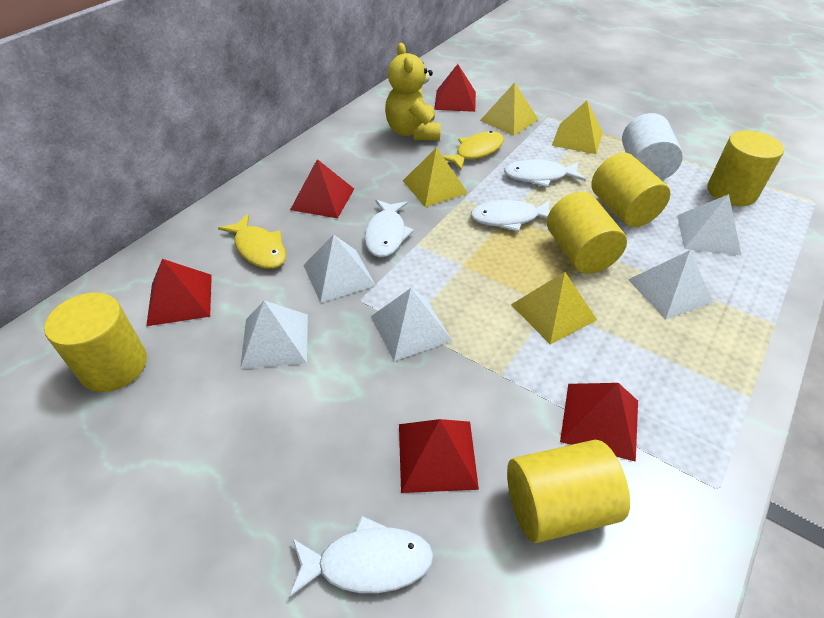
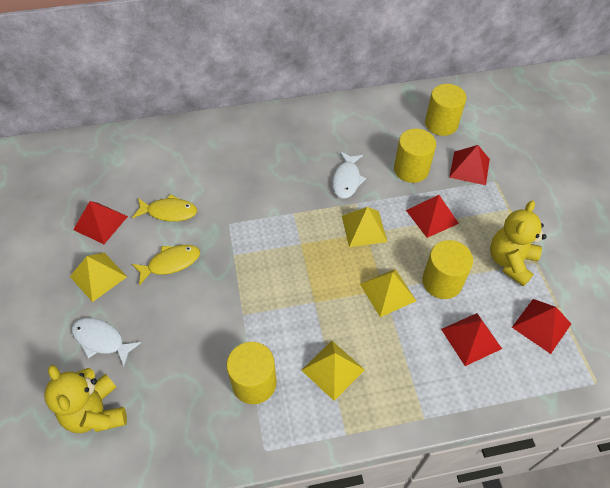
white cylinder: [622,113,683,180] = 1 -> none = 0
white fish: [289,516,434,598] [364,200,414,257] [471,200,550,232] [504,159,586,187] = 4 -> [72,318,141,366] [332,152,366,199] = 2
white pyramid: [240,301,308,369] [303,235,376,303] [371,288,452,361] [628,250,714,319] [677,194,742,256] = 5 -> none = 0
yellow cylinder: [44,292,147,392] [507,440,630,543] [547,192,627,274] [591,153,670,227] [707,130,784,206] = 5 -> [227,342,277,404] [394,129,436,183] [422,240,473,299] [425,84,467,136] = 4
yellow teddy bear: [385,43,441,140] = 1 -> [44,365,127,433] [490,201,547,286] = 2

